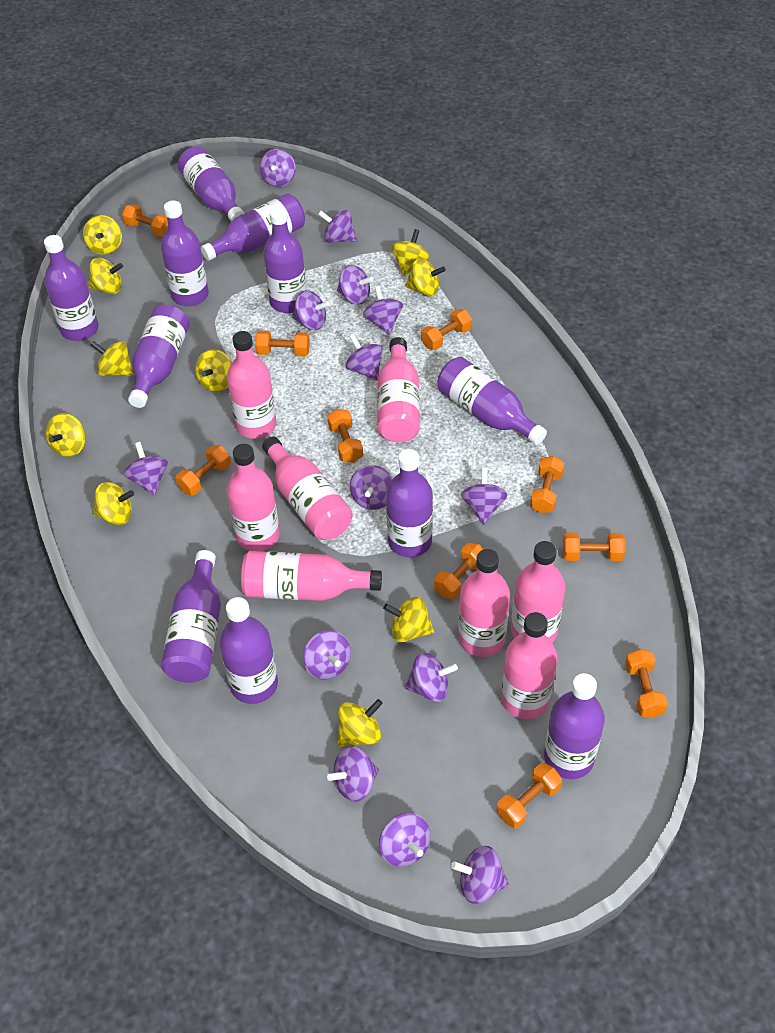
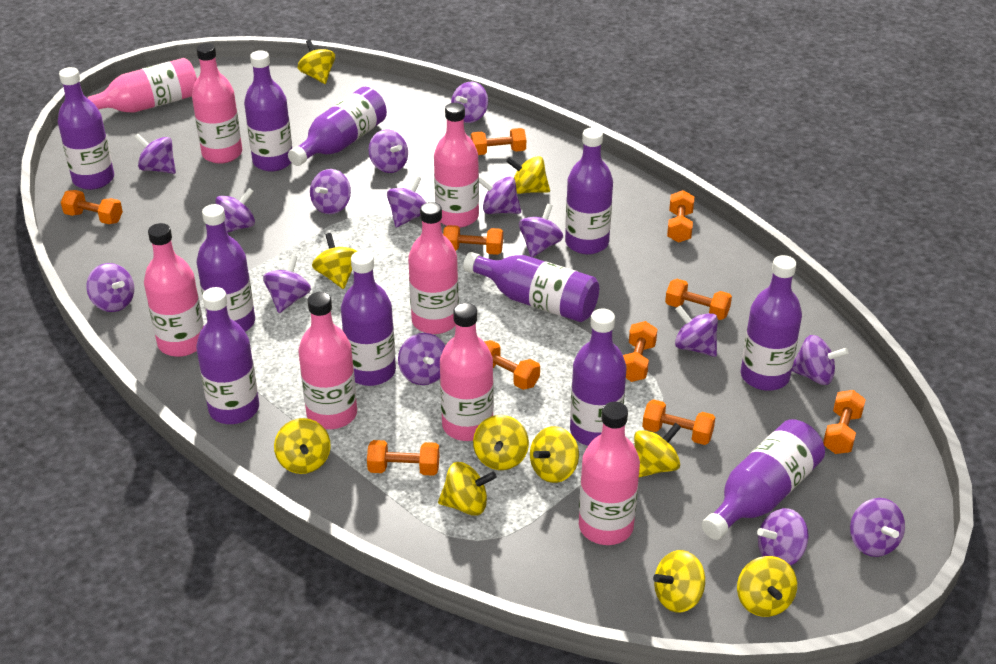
purple spinning top: [123,442,168,496] [260,149,296,187] [292,290,330,330] [303,630,351,679] [318,210,357,243] [327,746,379,802] [337,265,373,305] [345,334,383,381] [350,465,393,510] [363,286,403,335] [379,813,430,867] [405,653,458,702] [451,846,509,904] [461,467,507,524] = 14 -> [86,263,134,312] [134,134,176,174] [215,188,255,233] [263,255,311,313] [310,169,351,214] [368,130,408,173] [387,176,426,228] [398,333,446,385] [451,82,488,123] [479,176,521,214] [519,204,563,257] [675,305,718,357] [757,508,809,566] [792,335,848,385] [850,498,905,557] = 15

